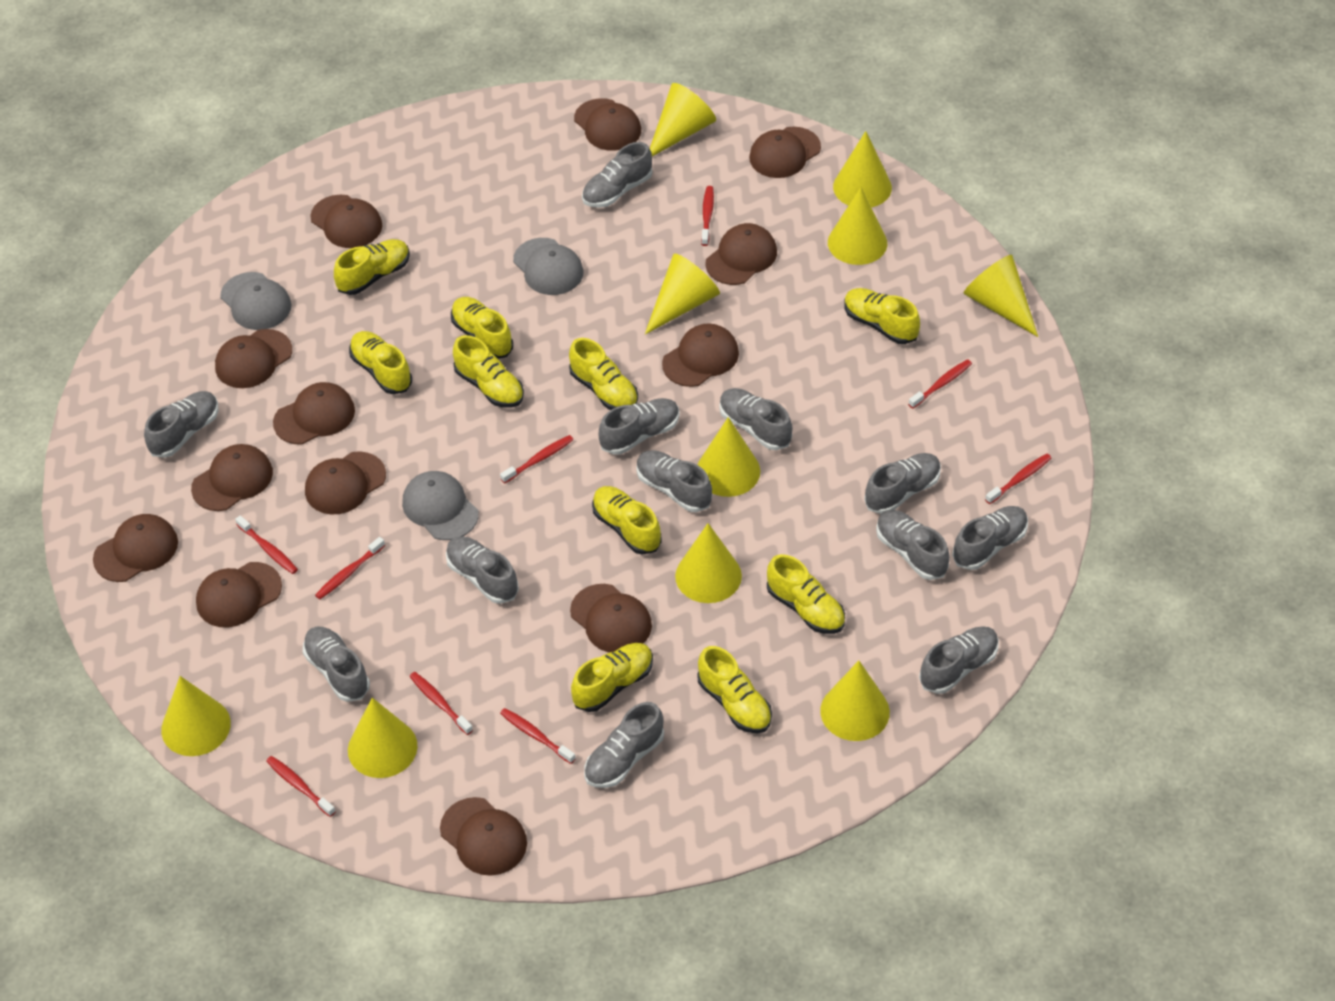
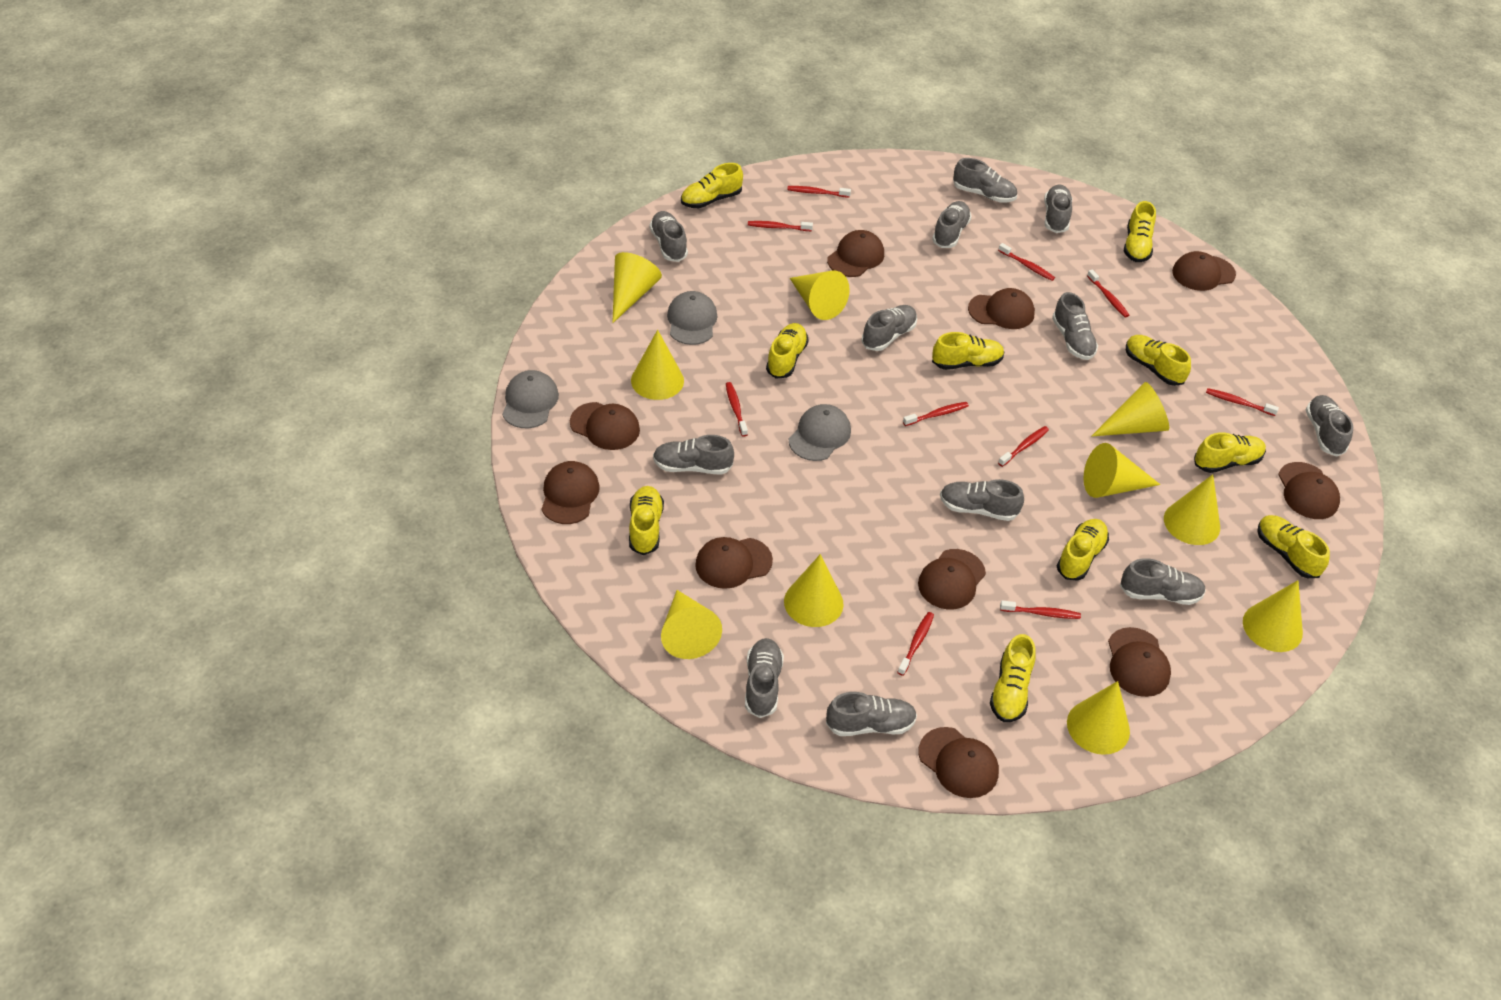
brown cap: [93,514,178,582] [191,444,273,511] [196,562,282,627] [215,329,292,388] [273,382,355,445] [305,451,386,515] [310,195,382,248] [440,797,527,876] [570,584,652,653] [574,98,641,151] [662,323,739,387] [705,223,777,285] [749,127,821,178] = 13 -> [541,461,600,524] [570,402,640,450] [695,537,773,589] [827,230,884,277] [918,549,986,609] [918,727,999,798] [968,288,1035,329] [1108,627,1171,697] [1172,251,1236,291] [1278,462,1340,519] = 10
red toothbrush: [235,515,298,574] [266,756,336,817] [315,537,385,599] [409,672,473,735] [500,435,573,484] [500,708,576,764] [701,186,714,246] [908,359,972,408] [985,454,1051,504] = 9 -> [726,382,748,437] [748,221,813,231] [787,186,851,198] [897,612,934,676] [903,402,969,426] [998,243,1055,281] [998,426,1049,467] [1000,601,1081,619] [1087,269,1129,318] [1206,388,1279,416] = 10

